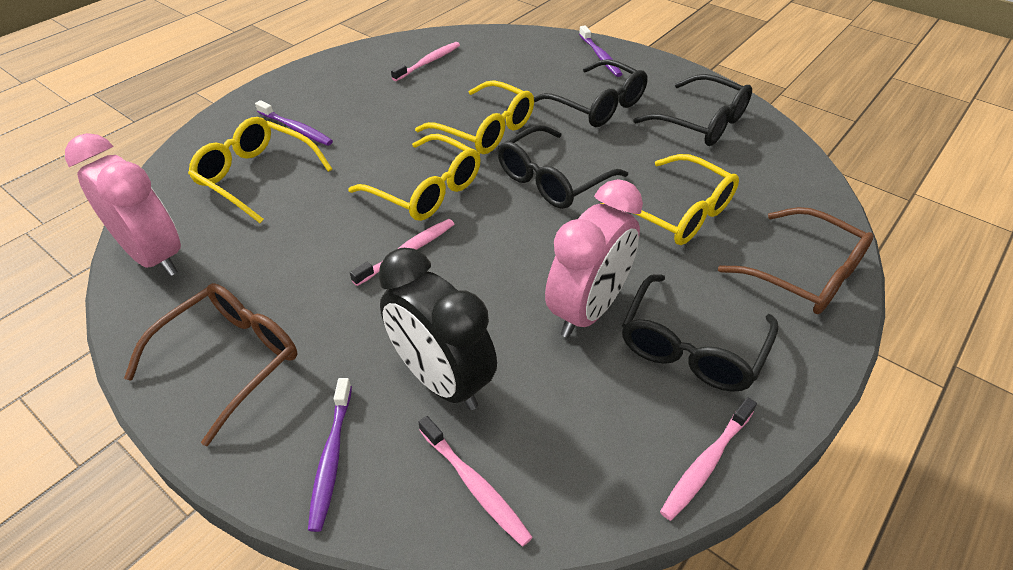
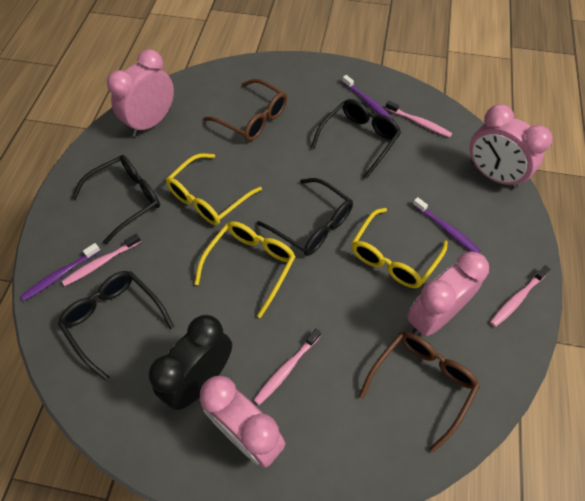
pink clock: [65,133,181,276] [545,179,643,338] = 2 -> [107,49,174,136] [200,376,286,468] [407,251,489,336] [470,104,553,189] = 4
yellow glasses: [188,117,332,223] [348,134,481,221] [415,80,534,154] [600,154,739,245] = 4 -> [166,153,262,225] [195,221,296,318] [351,208,448,288] = 3

